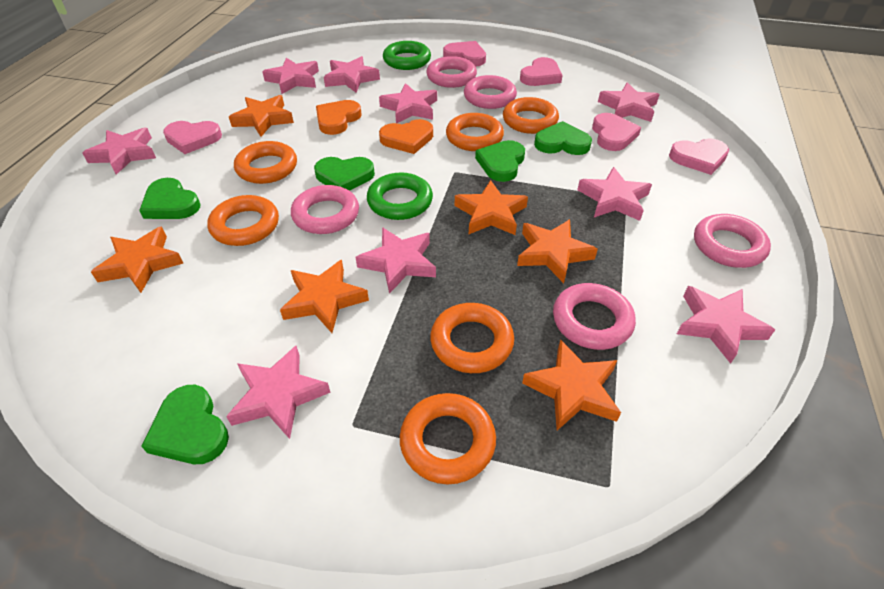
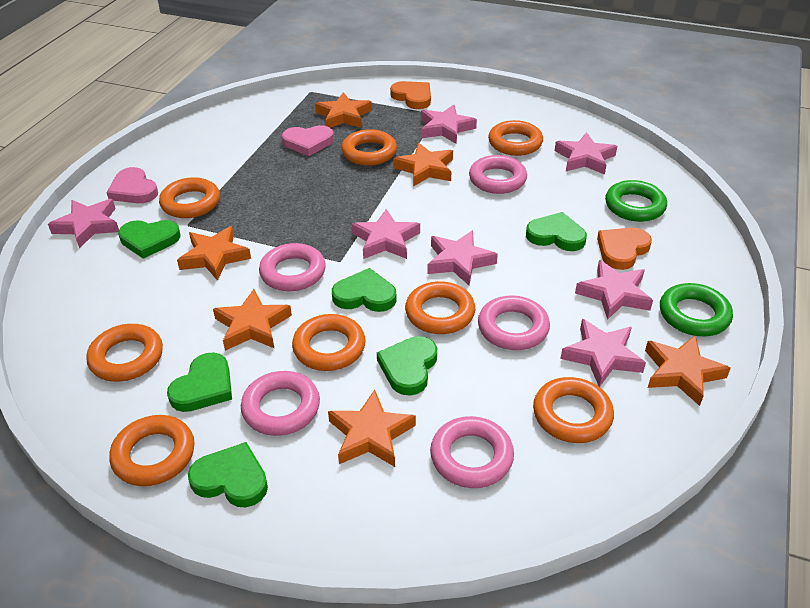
green heart: [139,178,200,219] [141,385,229,464] [314,157,375,191] [475,140,525,182] [534,121,592,155] = 5 -> [118,220,180,259] [167,353,232,412] [188,442,268,507] [332,268,397,312] [377,336,437,396] [526,212,587,251] = 6
orange ring: [207,195,279,246] [234,141,297,184] [400,393,496,484] [430,303,514,373] [446,113,504,151] [503,97,559,134] = 6 -> [86,324,163,382] [109,415,195,486] [159,177,220,218] [292,314,366,371] [342,129,397,166] [405,281,475,334] [488,120,543,156] [533,377,614,443] = 8
pink heart: [163,121,222,154] [443,41,486,66] [520,57,563,86] [592,113,641,151] [669,138,729,175] = 5 -> [107,167,158,203] [282,125,334,156] = 2
pink star: [82,127,156,175] [226,346,331,439] [262,58,319,94] [324,56,380,92] [355,227,436,294] [379,83,437,123] [577,167,652,221] [598,82,660,122] [677,286,775,364] = 9 -> [48,199,119,248] [352,209,420,259] [421,105,477,144] [427,230,498,285] [555,132,617,175] [560,319,646,387] [575,260,653,320] = 7

